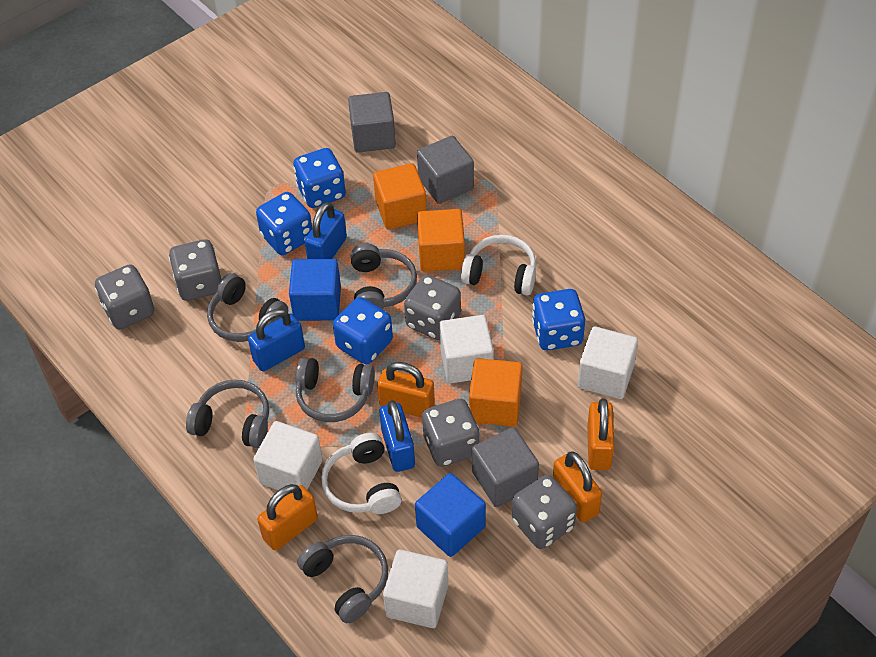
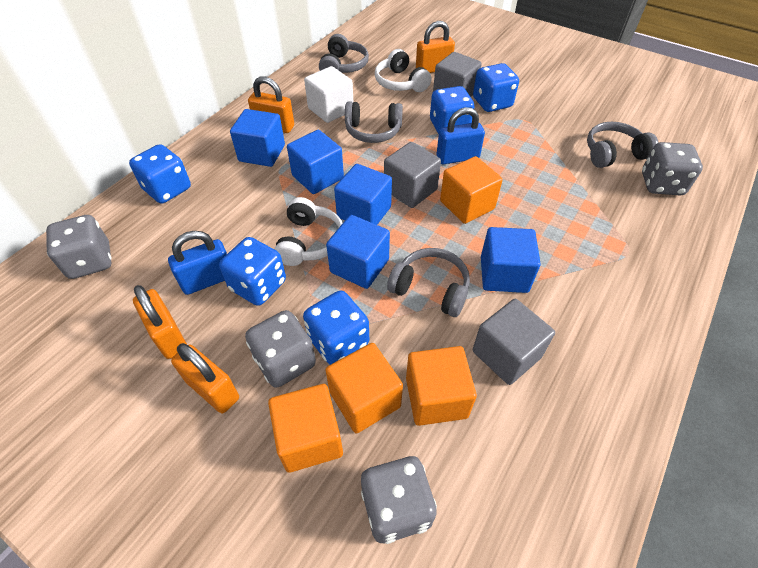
blue cube: [289,259,341,321] [415,473,486,557] = 2 -> [230,109,285,167] [287,130,344,194] [326,215,390,289] [334,164,392,225] [481,227,541,293] = 5
blue dice: [256,192,312,255] [293,148,346,208] [333,297,393,364] [532,289,585,350] = 4 -> [129,144,191,204] [219,237,286,306] [303,291,369,365] [430,86,474,134] [473,63,519,112] = 5
blue padlock: [248,309,305,371] [305,202,347,259] [379,400,415,472] = 3 -> [168,231,227,295] [437,107,485,164] = 2
grey dice: [95,264,154,330] [169,239,222,301] [404,275,461,340] [422,399,480,467] [512,475,577,549] = 5 -> [46,215,112,279] [245,310,316,388] [361,456,437,544] [642,142,703,195] = 4
grey headphones: [186,380,269,448] [207,273,288,342] [296,357,375,422] [297,535,388,623] [350,244,417,309] = 5 -> [319,34,369,73] [345,101,403,143] [387,248,470,317] [587,122,659,168] = 4
orange cube: [373,163,427,229] [417,209,465,272] [469,358,523,427] = 3 -> [268,384,343,473] [326,343,403,433] [406,346,477,426] [440,156,503,224] = 4
white cube: [253,421,323,490] [383,550,449,628] [439,315,494,383] [578,326,638,399] = 4 -> [304,66,353,123] = 1

